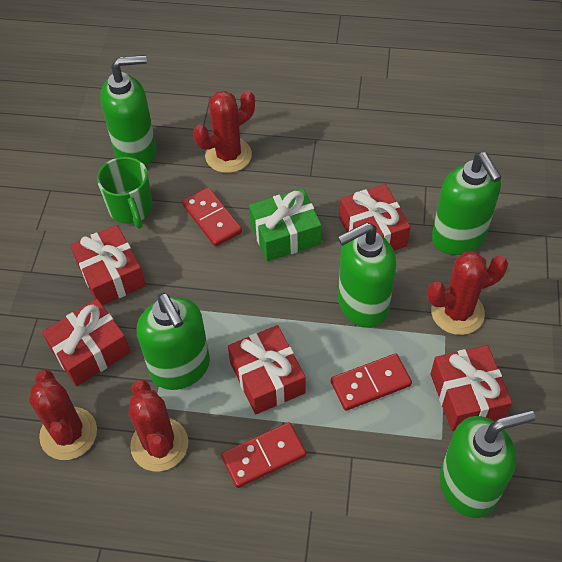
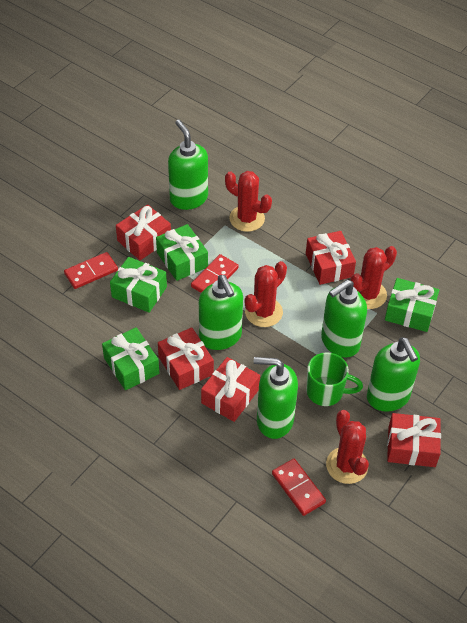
green gift: [249,188,322,261] = 1 -> [102,327,159,390] [110,257,167,313] [156,224,208,281] [385,278,439,332] = 4

